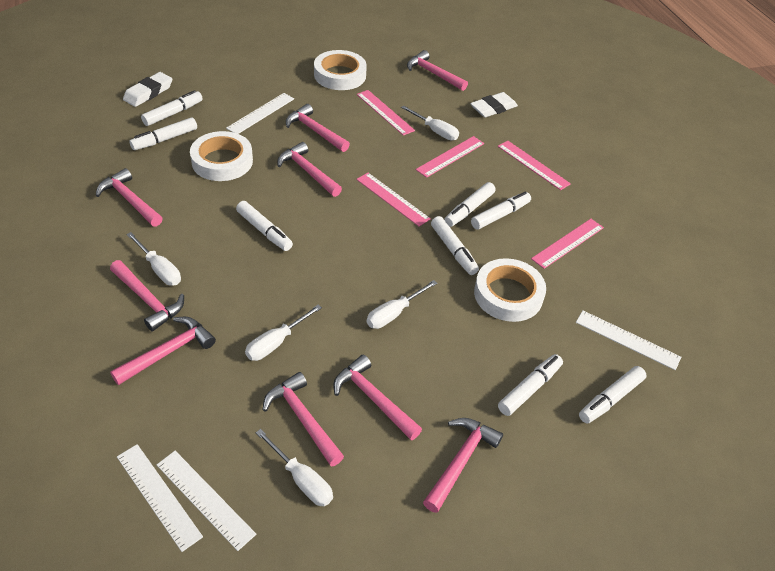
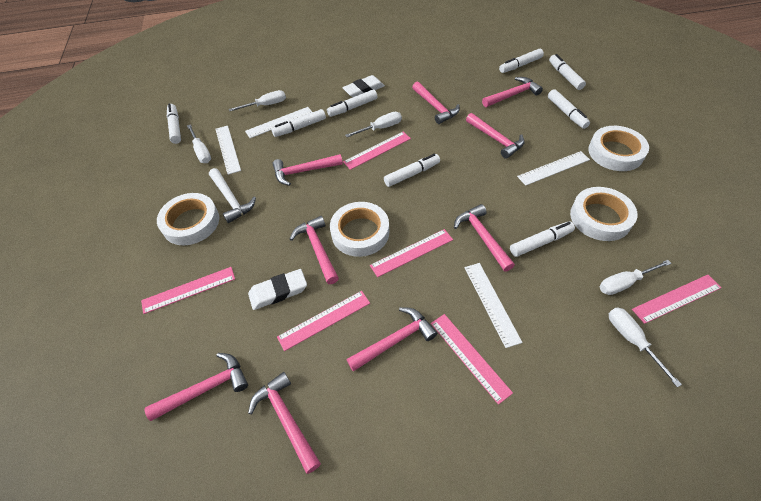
pink ruler: [356,173,431,227] [357,90,415,136] [416,136,484,178] [498,141,571,190] [531,219,604,269] = 5 -> [141,267,235,314] [277,291,370,351] [343,132,411,170] [370,229,453,277] [431,314,513,405] [632,275,721,324] = 6
white hammer: none = 0 -> [209,168,256,223] = 1
white tape: [190,131,253,181] [314,50,367,90] [474,258,546,322] = 3 -> [157,193,219,245] [330,202,389,257] [570,187,638,241] [588,126,649,171] = 4

